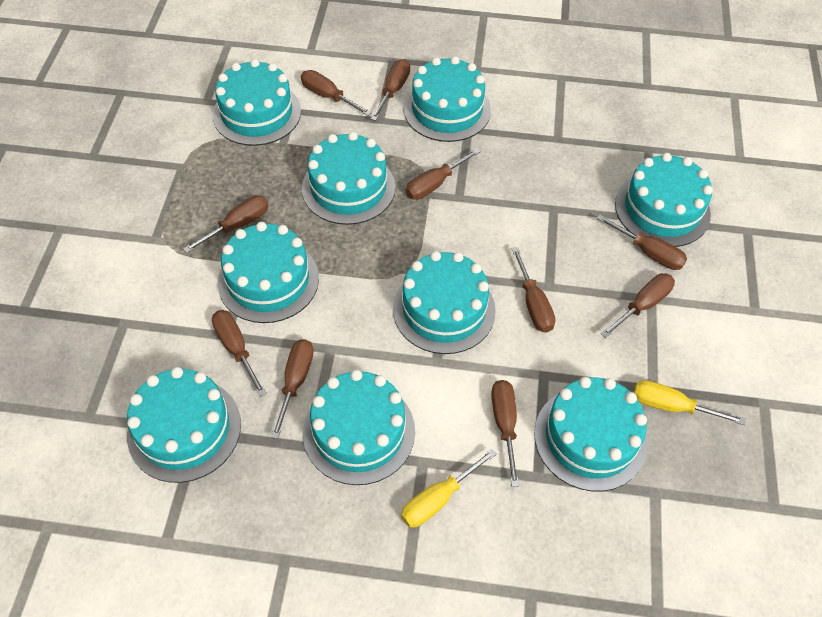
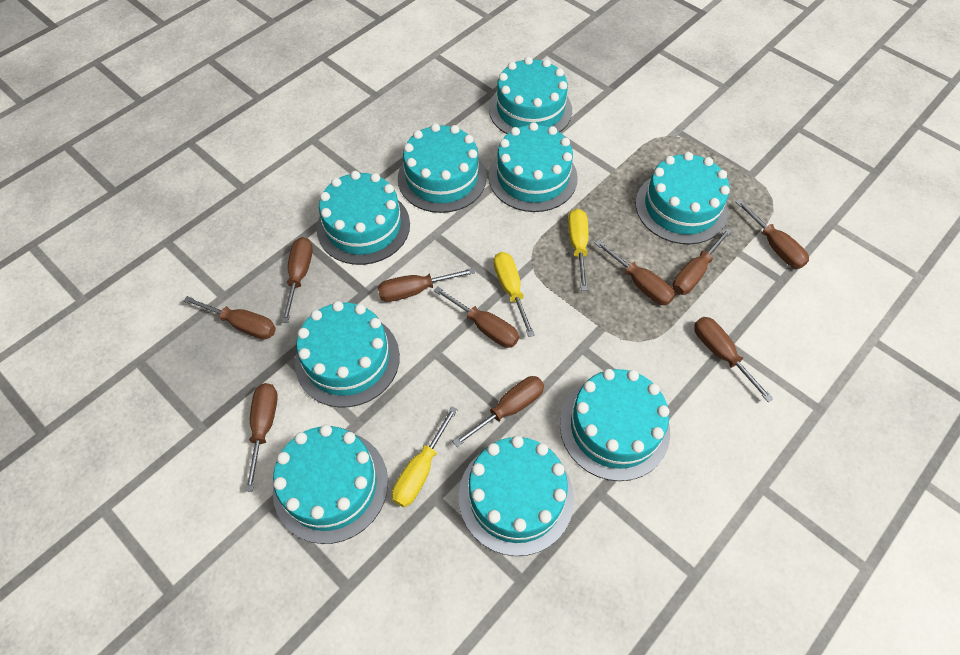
yellow screwdriver: [401,449,497,527] [633,380,746,425] = 2 -> [392,406,458,507] [494,252,535,337] [568,209,589,291] = 3

